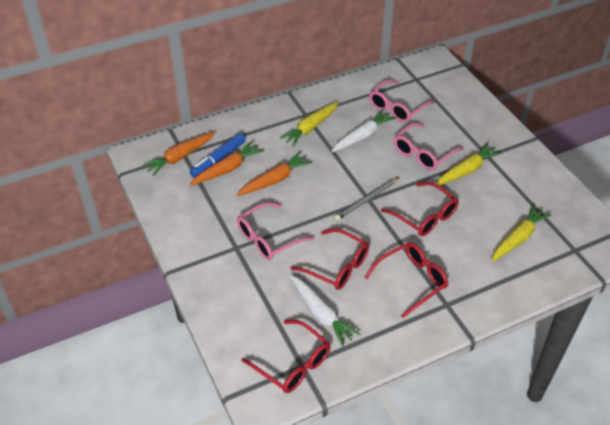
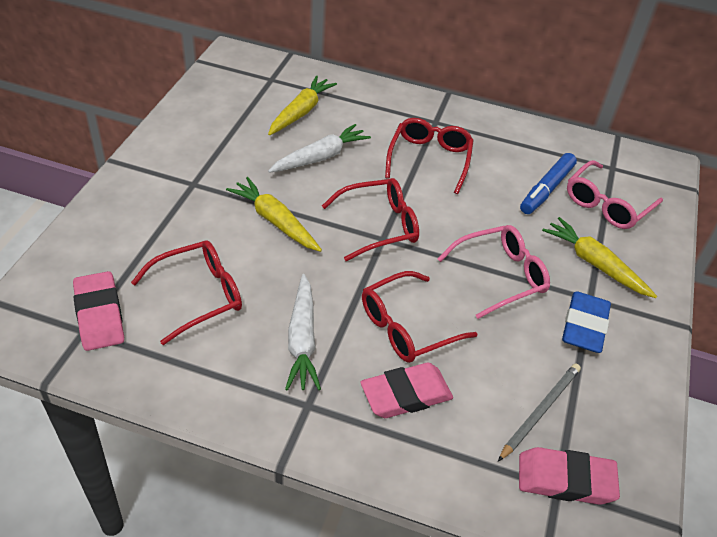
blue eraser: none = 0 -> [562,291,611,353] = 1
orange carrot: [142,131,215,176] [189,141,264,186] [237,152,312,196] = 3 -> none = 0
pink eraser: none = 0 -> [73,271,124,351] [360,363,453,418] [519,447,620,505] = 3
pink glasses: [237,202,314,260] [369,79,435,123] [394,122,464,170] = 3 -> [438,225,550,319] [567,160,663,229] = 2

